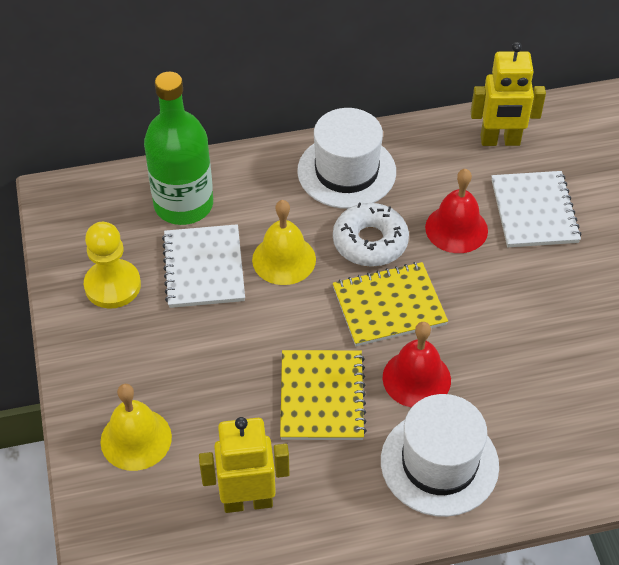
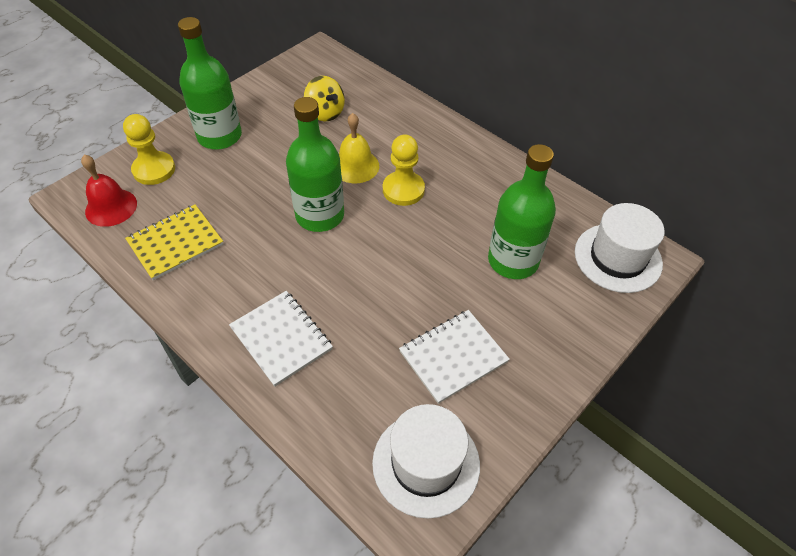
green bottle: [144,72,213,225] = 1 -> [178,17,242,150] [286,97,344,232] [488,144,556,279] = 3
red bell: [383,322,451,408] [425,169,488,253] = 2 -> [81,155,137,227] = 1
white donut: [333,203,409,267] = 1 -> none = 0
yellow bell: [100,384,172,471] [252,200,316,285] = 2 -> [339,113,379,183] = 1
yellow notebook: [280,350,367,440] [333,262,448,346] = 2 -> [125,205,223,280] = 1
yellow pawn: [84,222,141,309] = 1 -> [123,114,175,185] [383,135,425,206] = 2
yellow robot: [199,417,290,513] [471,42,546,146] = 2 -> none = 0
yellow spinning top: none = 0 -> [304,76,345,122] = 1

